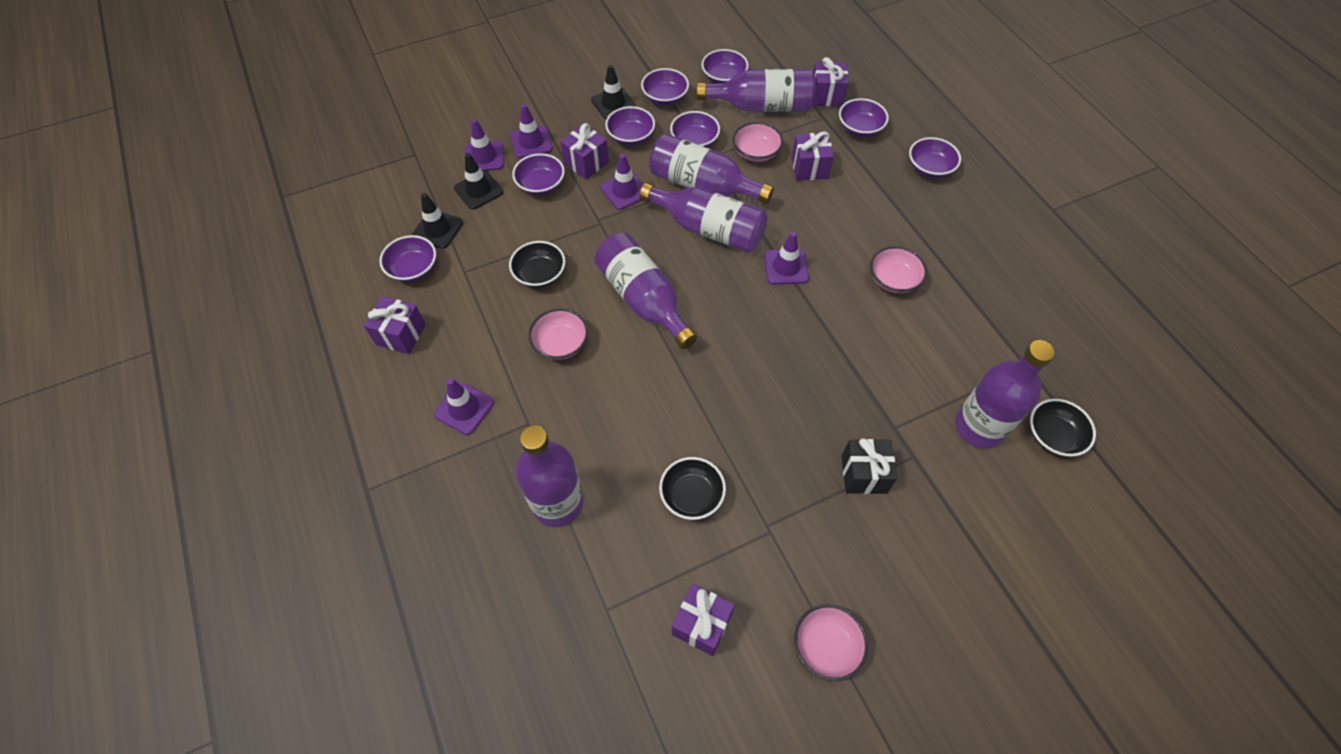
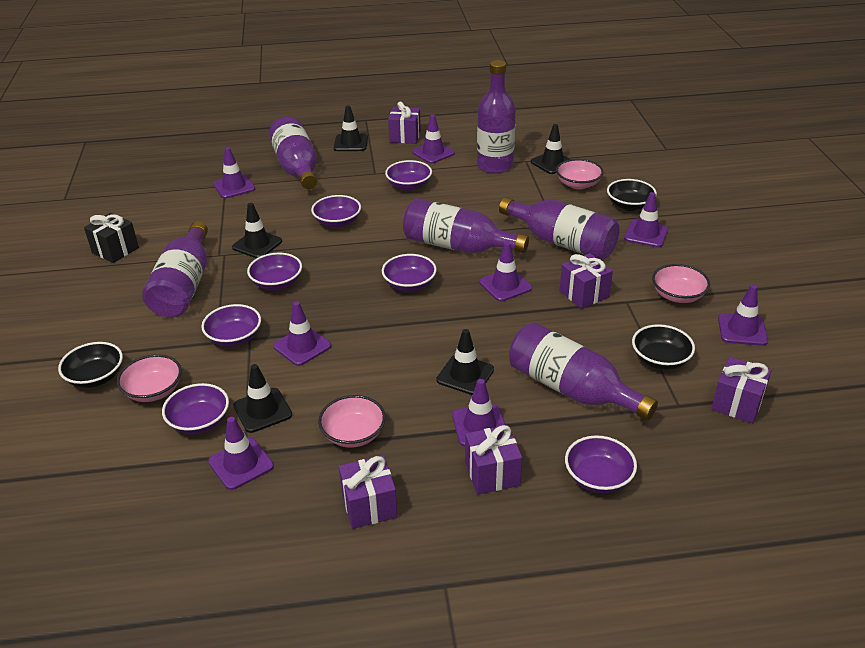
black traffic cone: [412,193,463,249] [454,153,504,209] [591,65,636,119] = 3 -> [232,203,282,258] [233,364,292,433] [334,105,368,151] [436,329,494,395] [531,124,570,174] = 5
purple bowl: [379,235,436,282] [512,153,565,195] [605,106,655,146] [641,68,689,105] [670,111,720,148] [701,49,749,84] [839,98,889,137] [909,137,961,178] = 8 -> [162,383,229,434] [201,304,261,347] [247,253,302,290] [311,195,361,228] [382,254,437,292] [385,160,432,191] [565,435,637,493] = 7
purple traffic cone: [434,378,494,435] [465,119,504,171] [511,104,553,158] [600,154,643,210] [764,232,809,285] = 5 -> [208,417,274,490] [213,147,255,199] [273,301,331,366] [412,115,455,164] [452,379,505,447] [479,242,532,302] [624,192,668,247] [718,285,768,346] = 8

